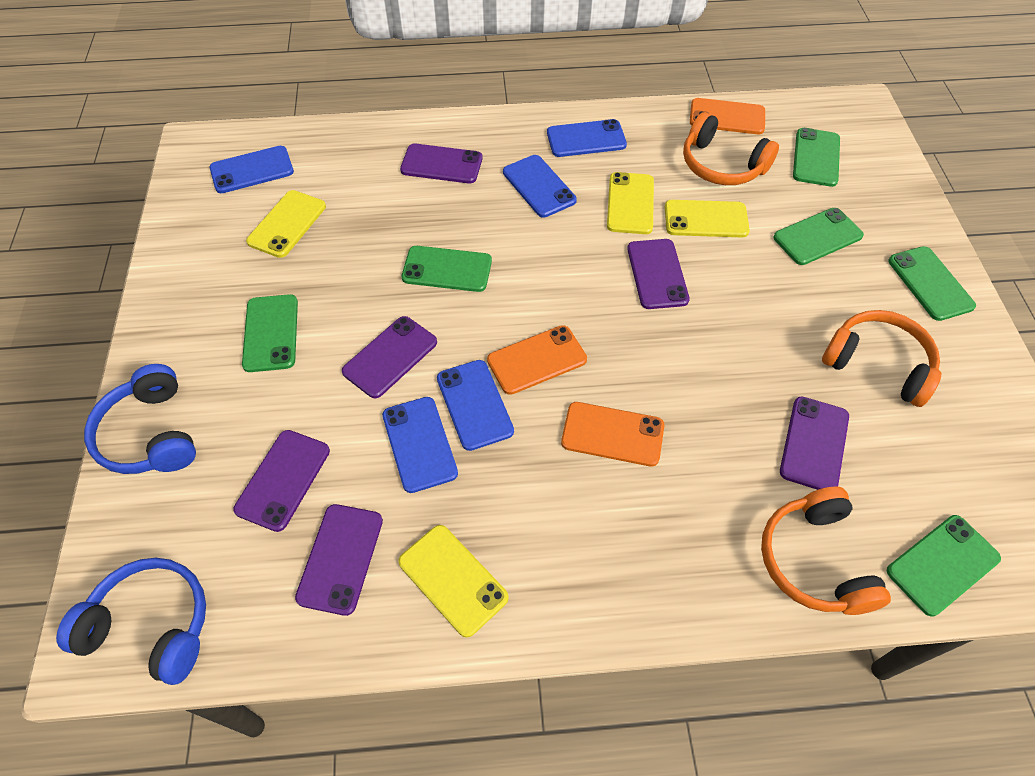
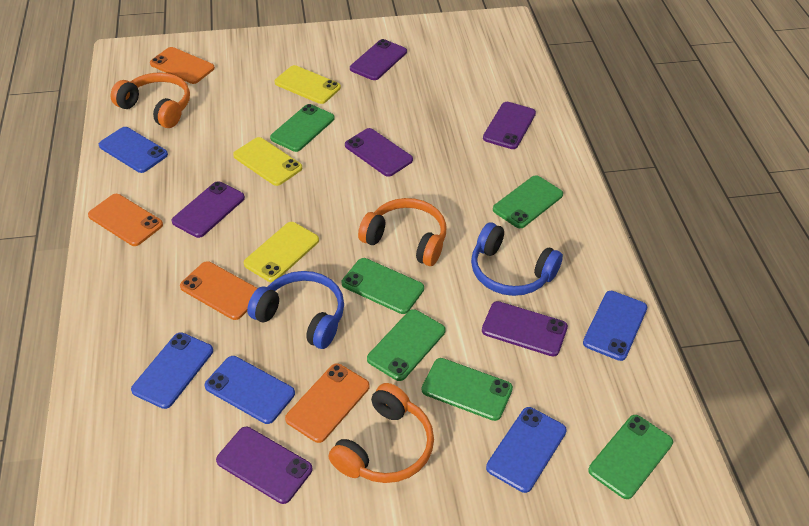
orange phone: [487,325,587,395] [561,402,664,467] [690,98,765,134] = 3 -> [88,194,163,246] [150,47,215,84] [180,261,258,320] [285,363,370,443] = 4
yellow phone: [246,190,326,258] [398,525,509,638] [607,172,654,234] [665,200,750,238] = 4 -> [233,137,302,186] [243,222,319,282] [274,65,341,104] = 3

